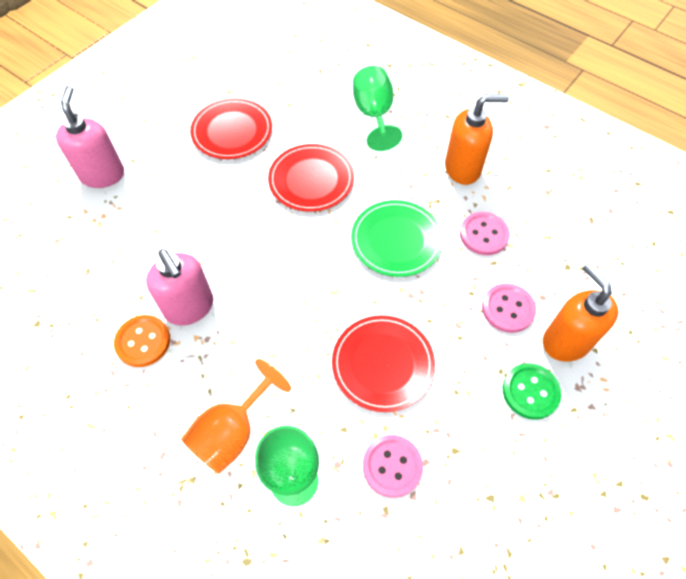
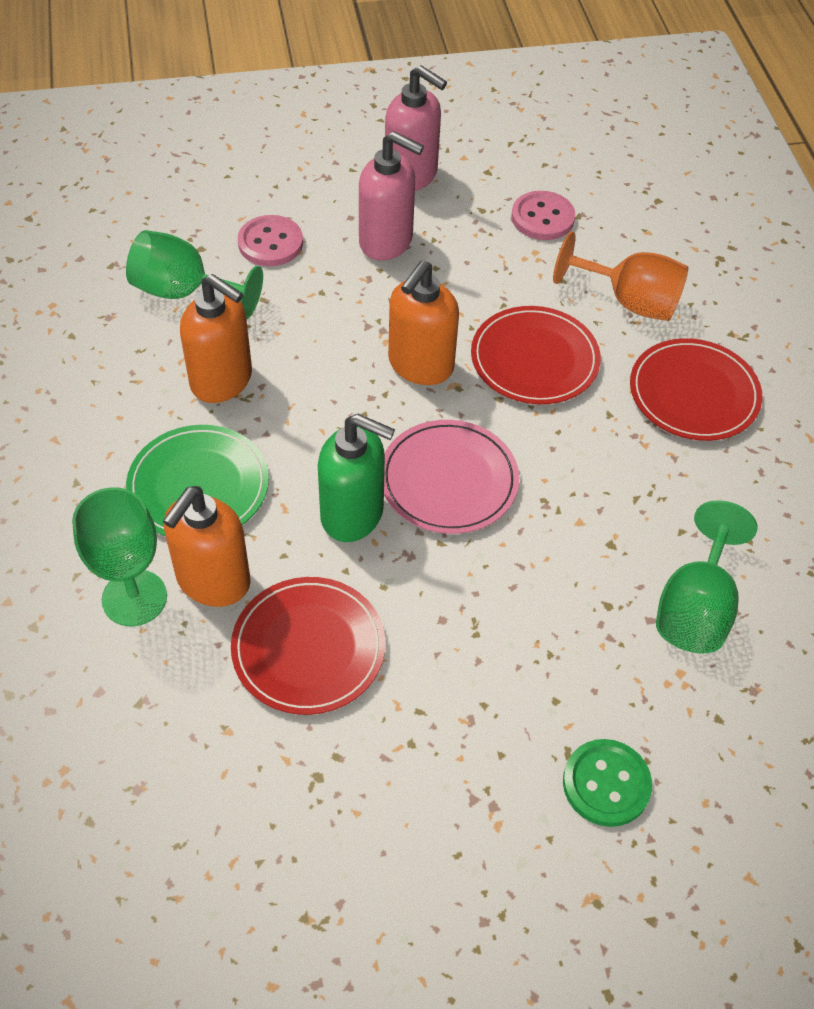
green goblet: [255,426,319,507] [353,66,403,151] = 2 -> [72,487,167,626] [126,230,263,319] [656,500,758,653] = 3
green soap dispenser: none = 0 -> [318,414,395,542] = 1
orange button: [114,315,170,367] = 1 -> none = 0
orange soap dispenser: [445,94,509,185] [543,263,618,361] = 2 -> [163,486,251,607] [180,274,252,403] [388,260,459,385] = 3
pink button: [363,435,423,498] [460,212,510,255] [482,283,536,333] = 3 -> [238,215,303,266] [512,191,575,240] = 2
pink plate: none = 0 -> [384,420,519,534] = 1

